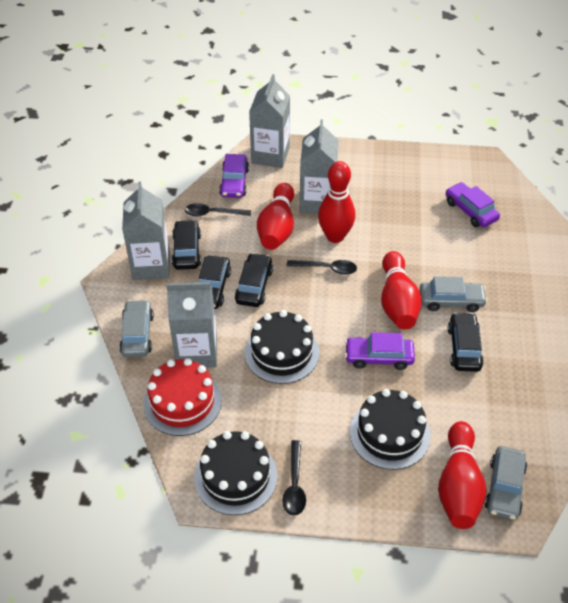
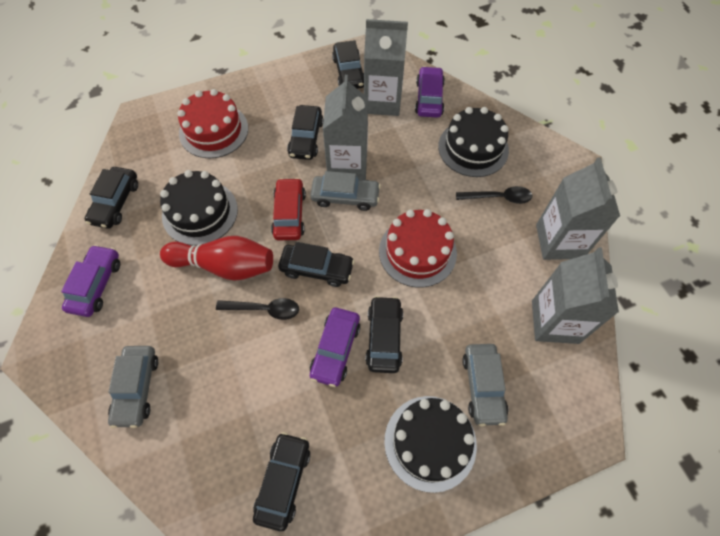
black car: [172,220,201,270] [199,256,231,309] [235,253,273,307] [448,312,484,372] = 4 -> [85,167,138,229] [253,432,311,531] [278,242,355,287] [287,105,324,160] [332,40,364,89] [365,296,403,373] = 6
black spoon: [185,203,251,216] [282,440,306,516] [287,260,357,275] = 3 -> [216,298,299,320] [456,186,533,204] = 2
red bowling pin: [257,183,294,250] [318,161,355,243] [381,251,422,330] [438,421,487,529] = 4 -> [160,236,273,280] = 1
red cake: [143,358,222,436] = 1 -> [177,89,248,158] [379,209,457,288] = 2
red car: none = 0 -> [271,178,306,240] = 1

